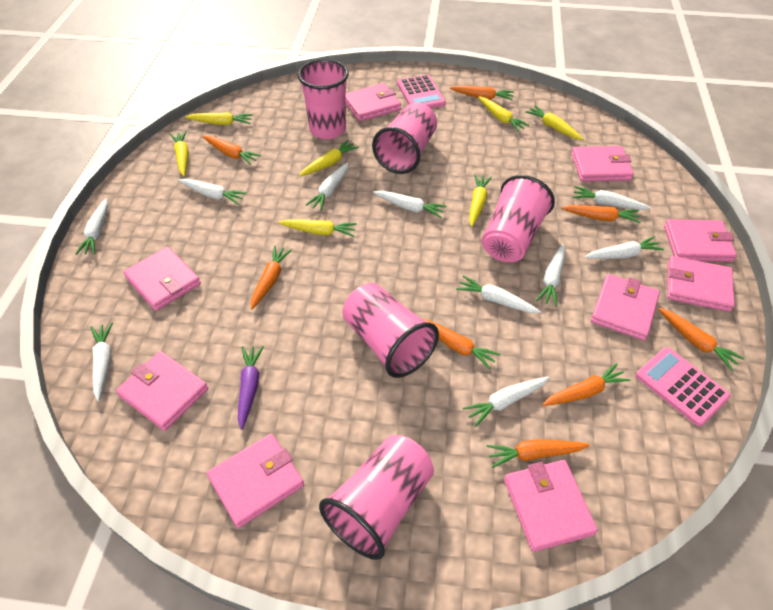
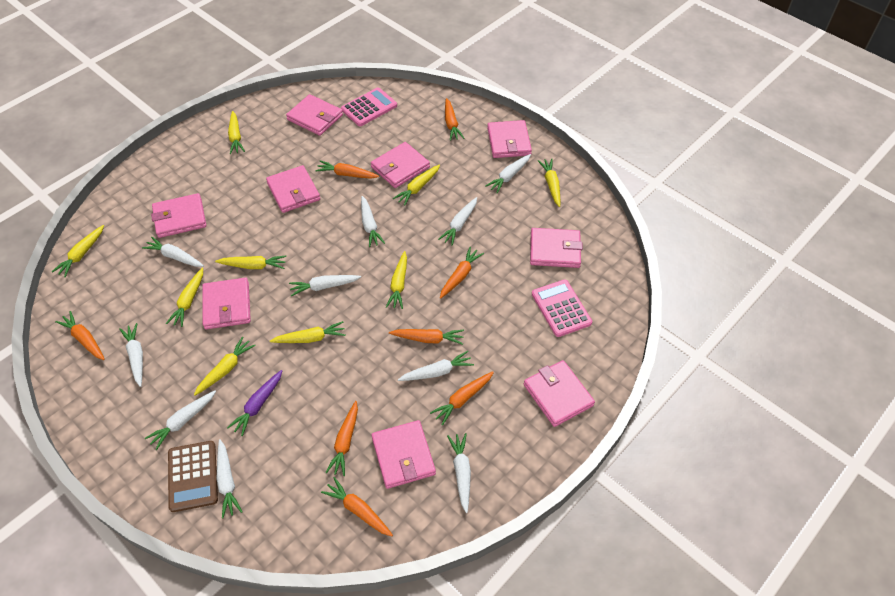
brown calculator: none = 0 -> [168,441,218,512] = 1
pink cup: [298,59,349,139] [319,435,434,560] [342,283,439,378] [372,102,437,174] [482,175,555,262] = 5 -> none = 0
yellow carrot: [170,131,189,176] [185,112,253,125] [278,219,357,237] [299,140,359,176] [469,174,492,227] [478,96,530,132] [525,105,583,140] = 7 -> [52,225,104,277] [166,268,203,327] [194,337,256,396] [215,256,286,269] [228,111,245,154] [270,321,346,343] [386,251,407,309] [393,164,440,206] [538,159,560,207] = 9

